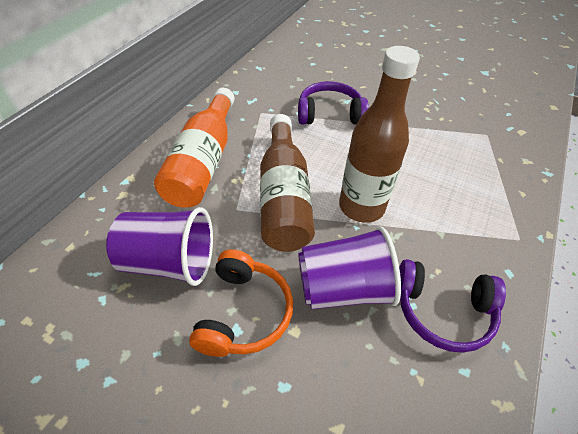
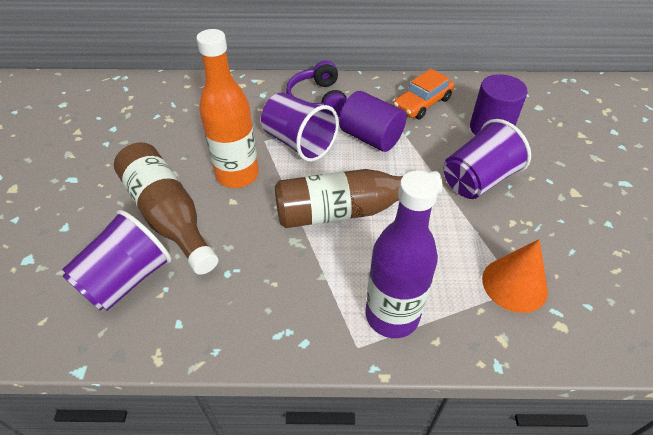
orange car: none = 0 -> [393,69,454,119] = 1
orange cone: none = 0 -> [482,239,548,313] = 1
orange headphones: [189,249,293,357] = 1 -> none = 0
purple bottle: none = 0 -> [365,171,439,338] = 1
purple cup: [106,207,213,286] [298,227,401,309] = 2 -> [62,210,171,311] [261,93,339,162] [443,119,531,199] = 3
purple cylinder: none = 0 -> [339,91,406,152] [470,74,528,135] = 2
purple headphones: [298,81,369,125] [399,259,506,353] = 2 -> [286,61,347,117] = 1

